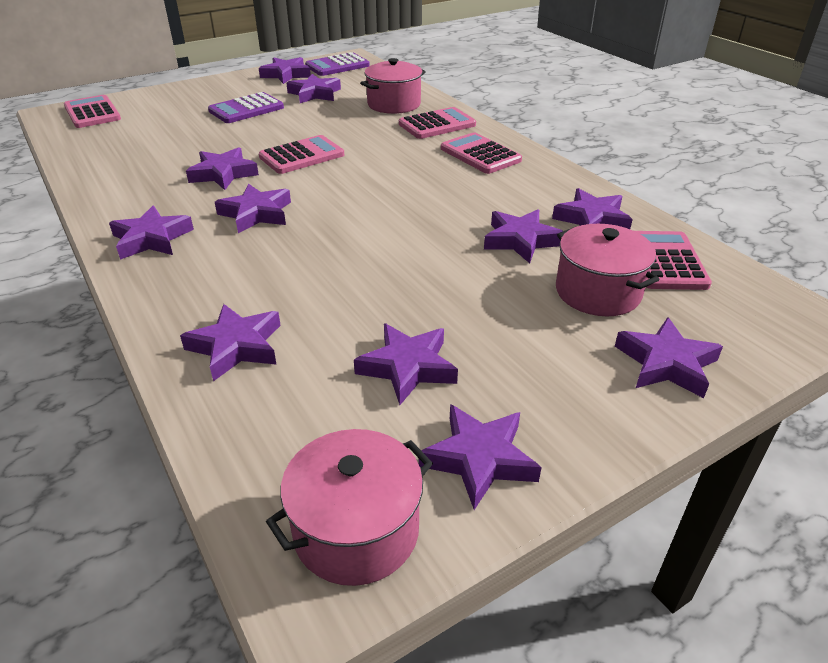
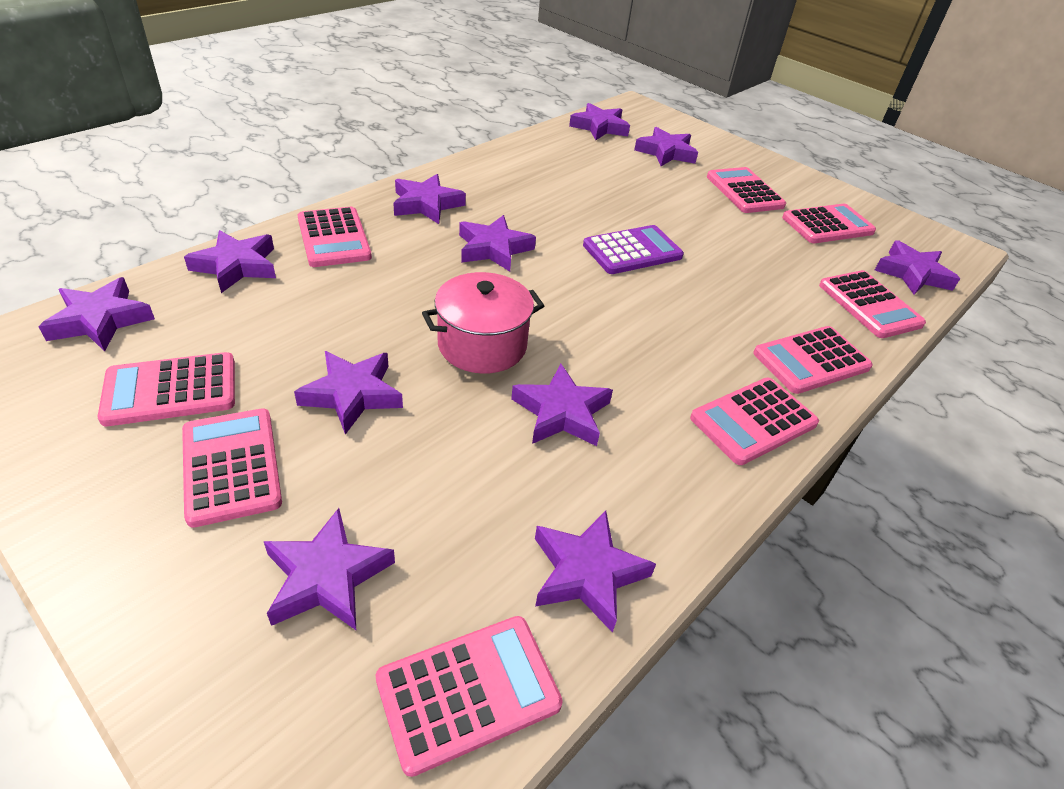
pink calculator: [64,95,121,128] [259,135,344,174] [399,107,476,139] [441,132,522,174] [635,231,712,290] = 5 -> [98,352,235,426] [182,408,282,528] [297,207,372,267] [376,616,563,777] [690,378,819,465] [707,167,786,213] [753,326,873,394] [782,204,876,243] [819,270,926,338] = 9
pink pot: [266,429,433,586] [360,58,426,114] [556,224,660,316] = 3 -> [422,272,544,374] = 1
purple calculator: [208,92,284,123] [305,52,370,76] = 2 -> [583,225,684,274] = 1

